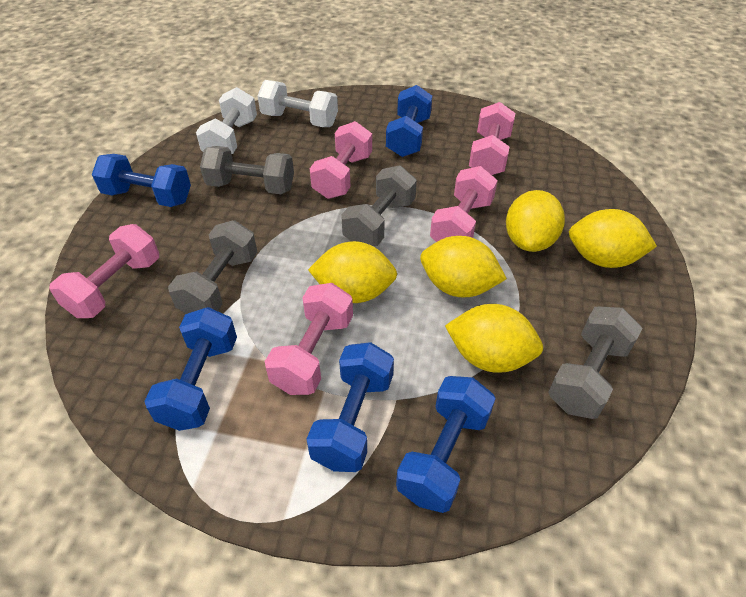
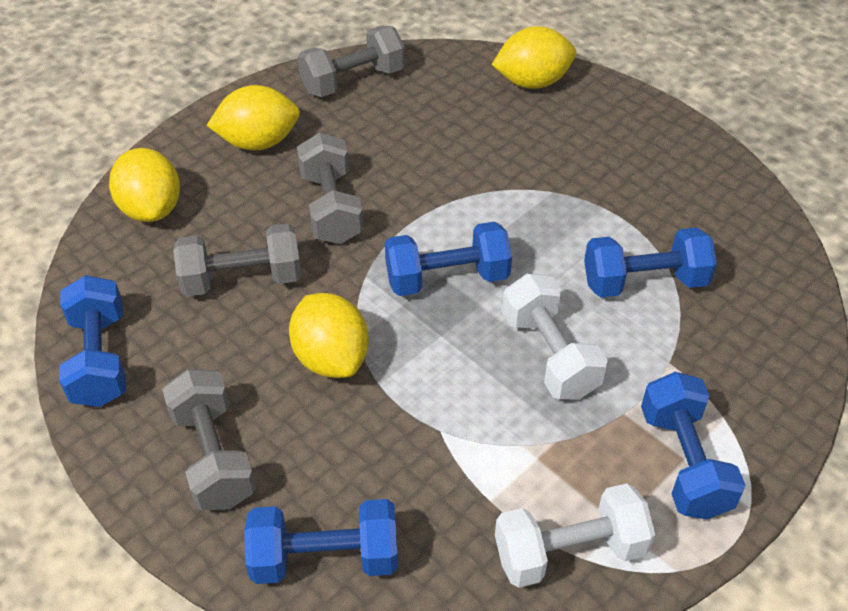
pink dumbbell: [49,224,159,318] [264,283,353,395] [310,121,372,199] [430,166,498,242] [469,102,515,175] = 5 -> none = 0
yellow lemon: [308,241,397,303] [420,236,507,297] [445,304,543,373] [506,190,565,252] [569,209,657,268] = 5 -> [109,148,180,222] [206,85,300,151] [289,293,369,378] [491,26,576,89] = 4

